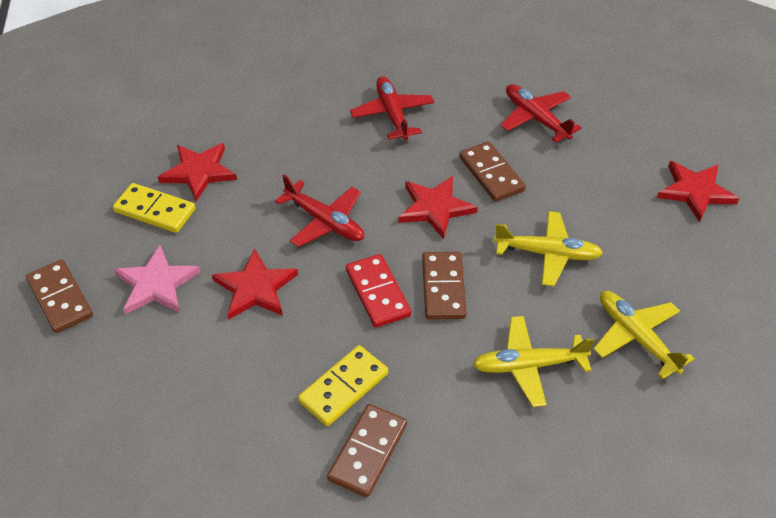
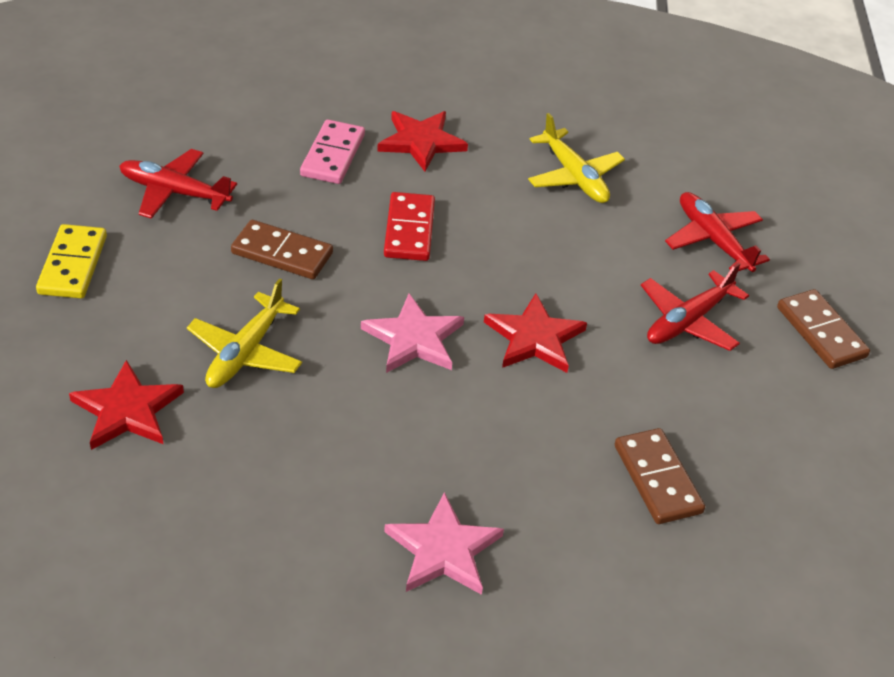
brown domino: [26,260,93,333] [327,404,407,498] [422,252,467,320] [459,141,526,202] = 4 -> [231,220,333,279] [615,428,705,524] [777,289,870,369] = 3
pink domino: none = 0 -> [300,120,365,184] = 1
pink star: [114,245,201,315] = 1 -> [361,293,464,373] [384,492,504,595] = 2
red star: [158,143,237,201] [212,249,298,320] [398,176,478,239] [657,161,739,222] = 4 -> [69,360,184,450] [377,111,468,172] [484,293,587,373] = 3
yellow domino: [113,183,196,233] [298,345,388,426] = 2 -> [36,224,107,298] = 1
yellow plane: [473,316,594,407] [494,211,603,286] [593,291,695,379] = 3 -> [187,278,302,388] [528,113,625,203] = 2

